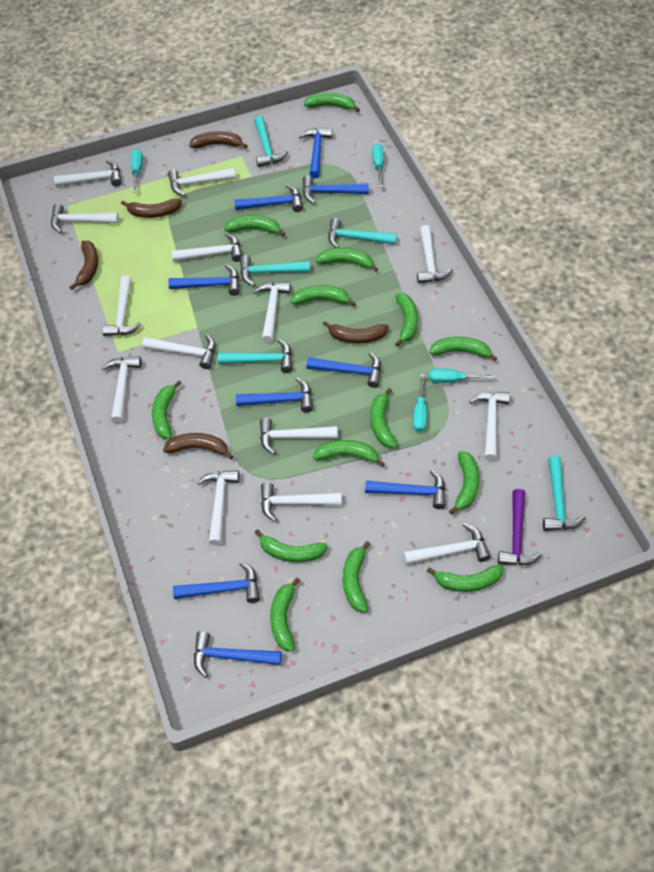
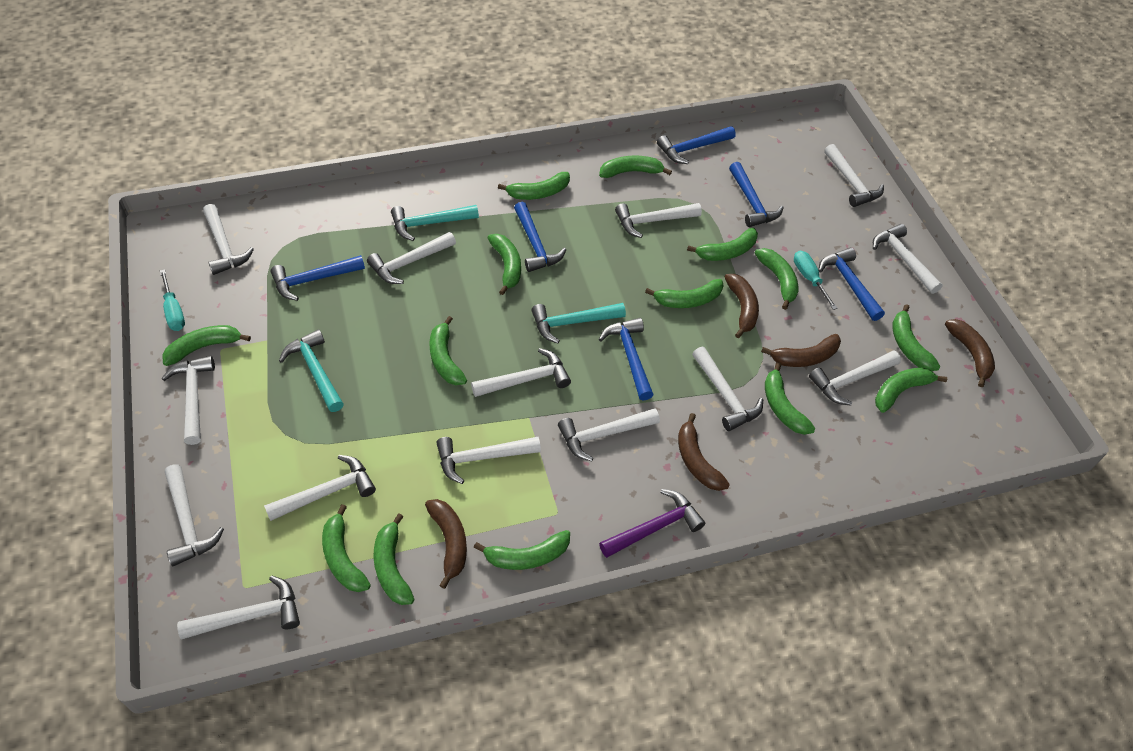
blue hammer: [168,264,240,296] [173,561,260,603] [194,631,282,678] [234,184,303,212] [236,378,313,413] [299,128,332,179] [303,175,369,204] [306,352,381,388] [365,470,446,509] = 9 -> [270,255,365,301] [514,202,566,272] [599,318,654,401] [657,126,736,164] [729,162,784,227] [819,247,885,321] = 6
turquoise hammer: [218,339,292,373] [240,255,310,286] [254,116,288,167] [328,218,397,248] [543,456,586,531] = 5 -> [279,329,344,412] [391,205,479,241] [531,303,626,343] = 3
turquoise screwdriver: [131,149,143,192] [372,144,384,187] [413,374,427,432] [429,369,496,383] = 4 -> [160,269,185,331] [794,250,838,310] = 2

